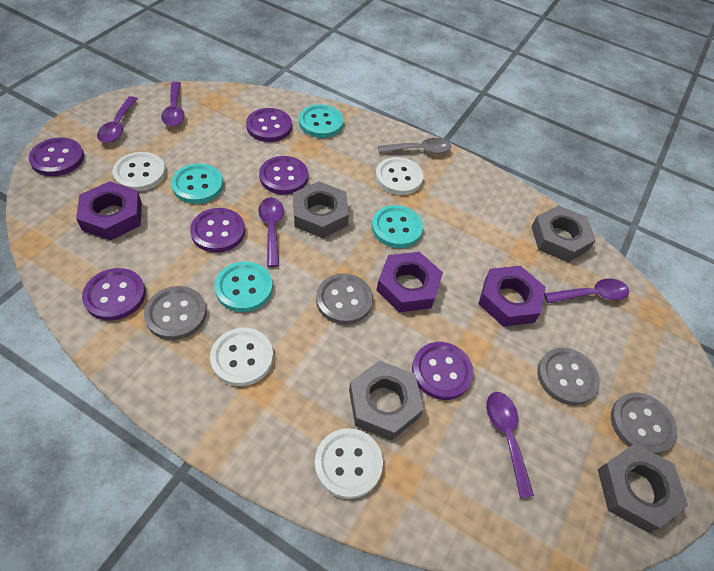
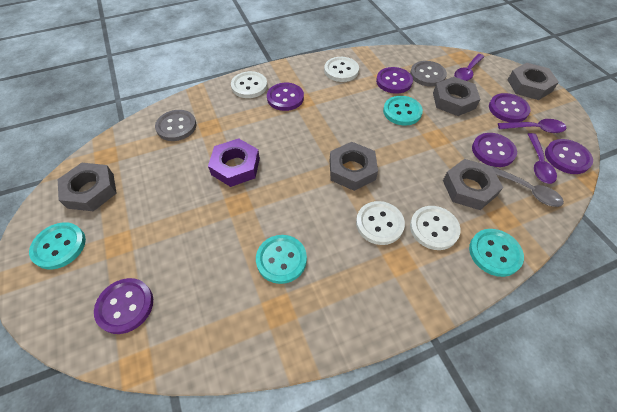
grey button: [144,286,207,340] [316,273,373,325] [537,347,600,405] [611,392,677,455] = 4 -> [155,110,197,141] [410,61,447,87] = 2
grey nut: [293,181,349,238] [349,361,424,440] [532,205,596,262] [598,444,688,533] = 4 -> [58,163,117,211] [330,142,378,191] [433,77,480,116] [443,159,503,210] [508,63,559,100] = 5
purple nut: [76,181,142,240] [376,252,443,312] [478,266,546,327] = 3 -> [208,138,260,187] = 1
purple spoon: [97,96,138,143] [161,82,185,127] [258,197,284,267] [486,392,534,498] [544,279,629,303] = 5 -> [454,54,484,81] [498,119,566,133] [528,133,557,184] = 3

